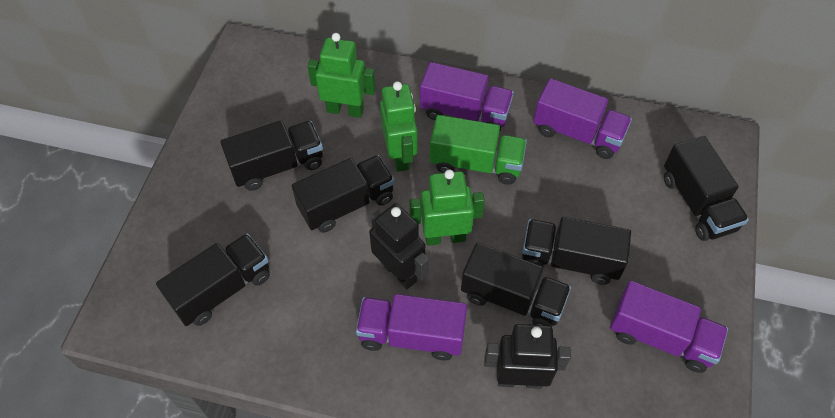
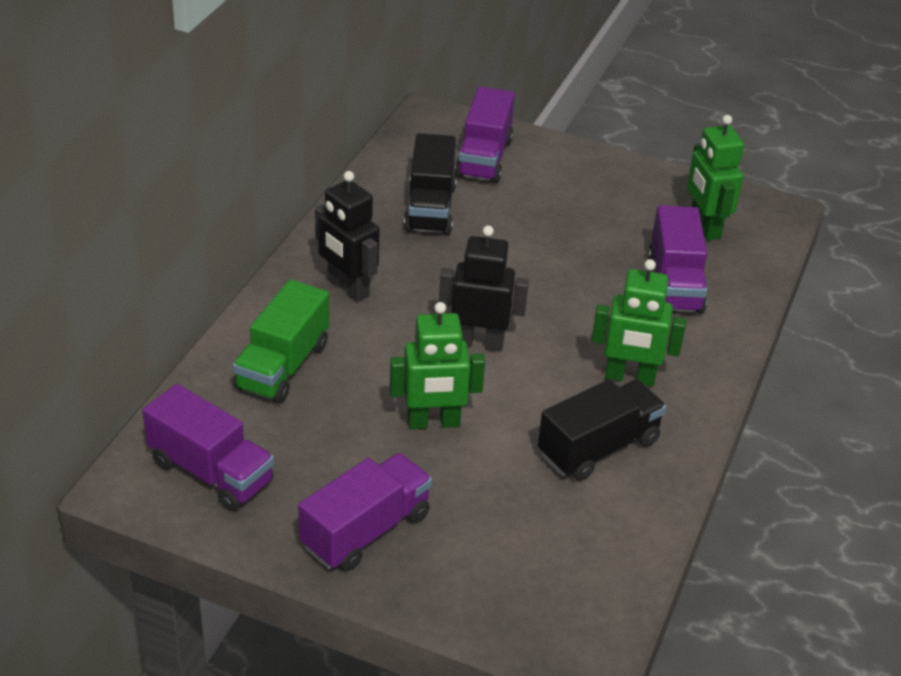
black truck: [156,233,270,326] [220,120,323,191] [292,155,395,233] [461,243,571,327] [522,217,631,285] [664,136,749,241] = 6 -> [404,133,457,235] [538,379,666,481] = 2

